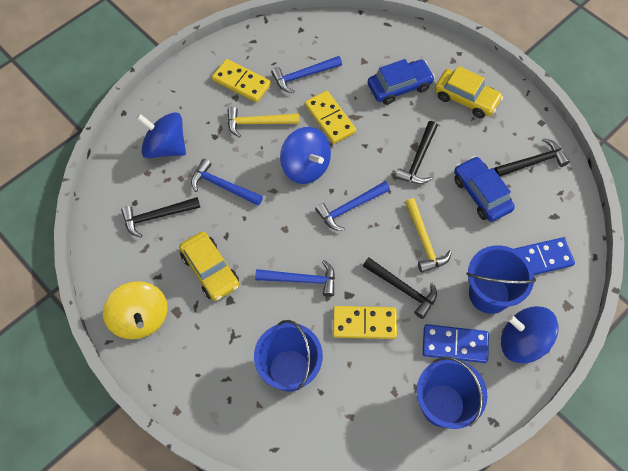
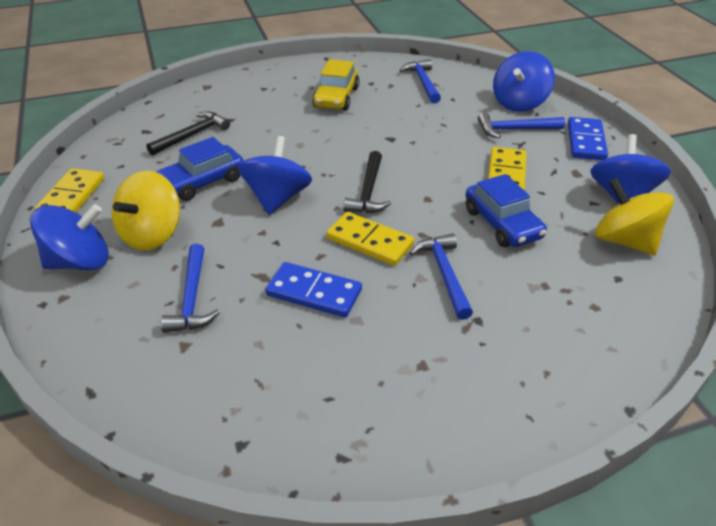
black hammer: [121,197,200,238] [363,258,437,319] [395,121,438,184] [494,138,570,176] = 4 -> [146,111,230,156] [343,151,391,213] = 2
blue bucket: [254,320,323,392] [417,356,487,429] [466,245,536,314] = 3 -> none = 0
blue spinning top: [136,112,186,158] [280,127,331,184] [501,306,559,364] = 3 -> [30,204,108,270] [238,136,312,215] [493,51,555,112] [590,134,671,204] = 4
yellow car: [179,231,239,301] [435,66,503,118] = 2 -> [312,59,359,110] = 1
yellow hammer: [227,107,299,138] [405,198,452,273] = 2 -> none = 0
yellow spinning top: [103,281,168,339] = 1 -> [112,171,180,250] [595,178,674,255] = 2

